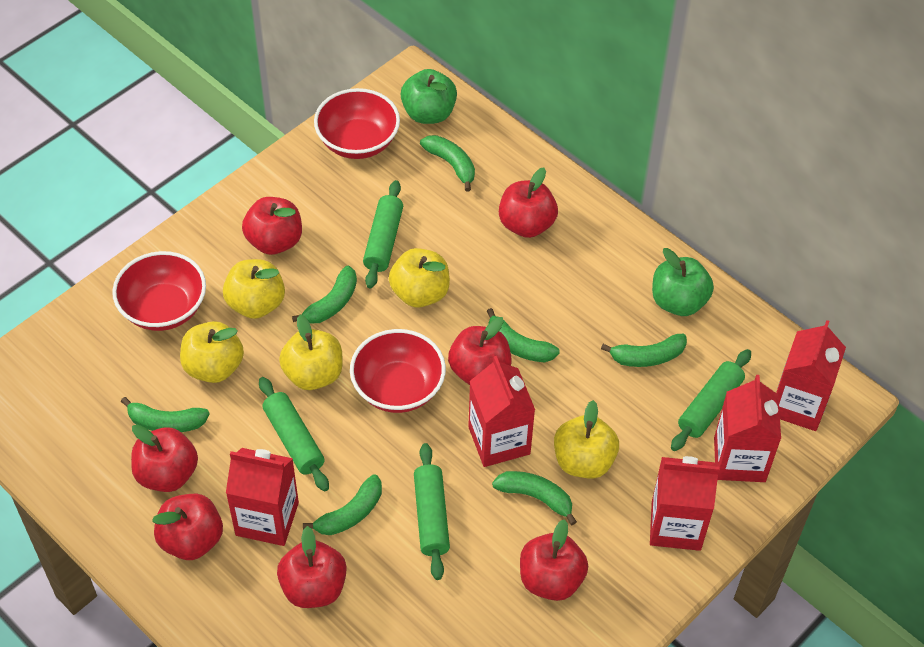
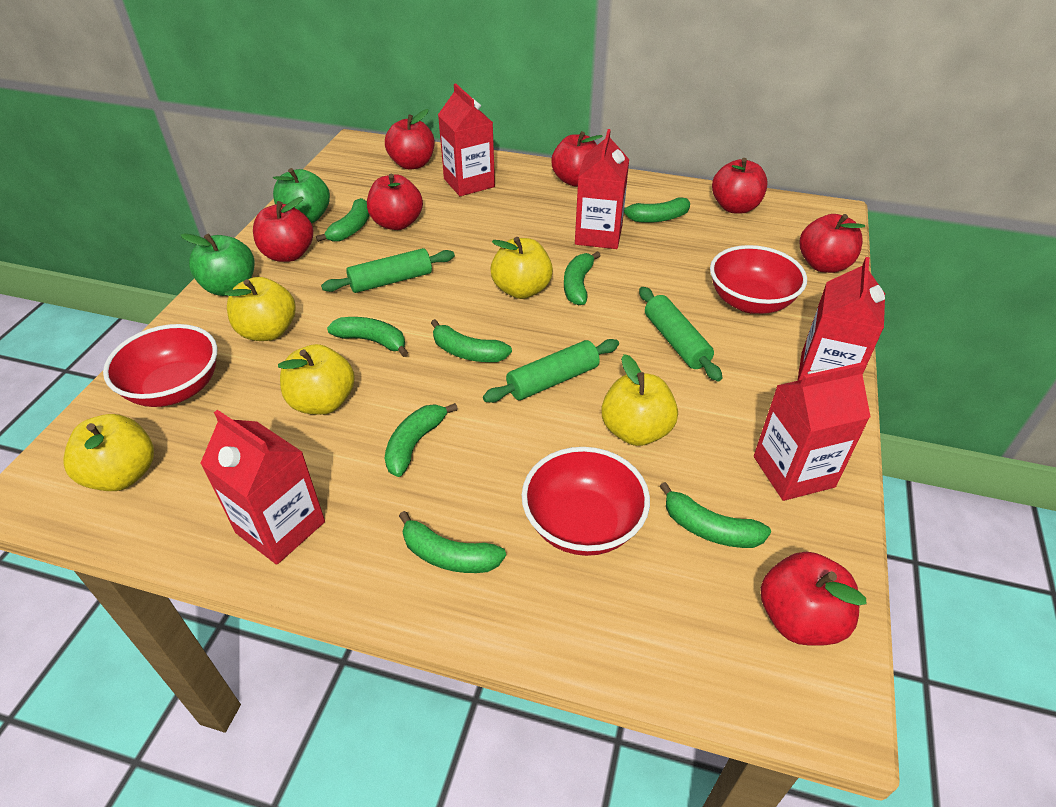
green banana: [121,397,210,432] [292,266,357,323] [303,474,382,535] [420,135,475,192] [487,308,560,362] [492,471,577,525] [601,334,687,367] = 7 -> [316,198,369,242] [327,317,408,357] [384,403,458,477] [399,511,506,573] [431,319,512,362] [564,251,601,305] [624,198,690,223] [659,482,771,548] = 8
green rolling pin: [259,377,329,491] [363,180,403,288] [414,443,450,580] [671,349,751,451] = 4 -> [321,248,455,293] [483,339,619,403] [639,287,723,381] = 3

